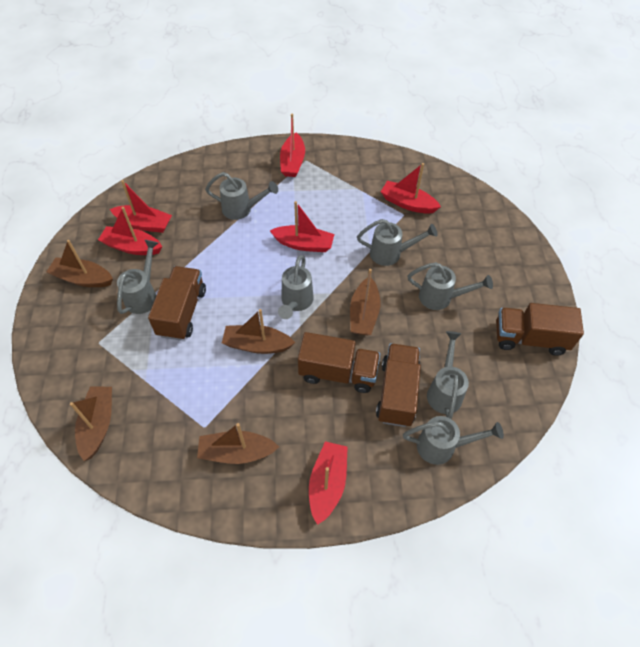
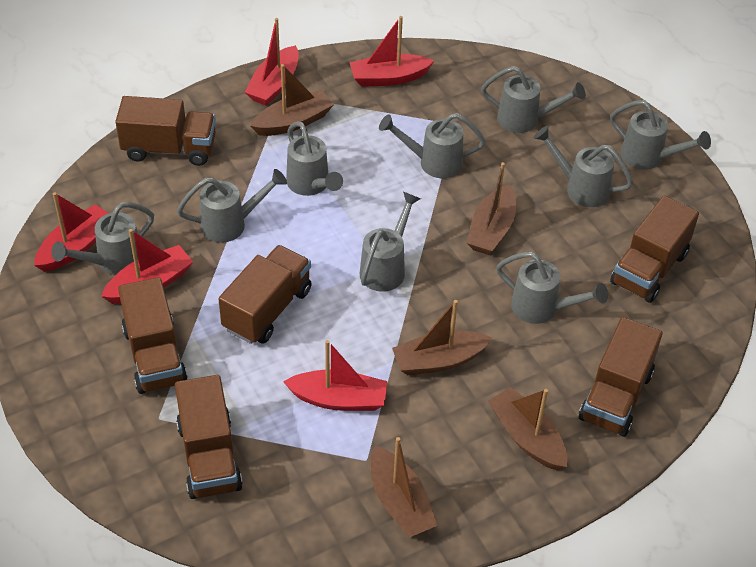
brown truck: [148,266,206,341] [298,332,380,393] [376,343,421,427] [496,303,584,356] = 4 -> [115,96,216,166] [118,277,188,394] [175,375,243,499] [218,245,312,344] [579,317,663,437] [610,195,699,303] = 6
grey watering can: [117,240,158,314] [205,172,278,220] [278,255,314,319] [357,219,438,266] [403,416,504,465] [407,262,493,310] [427,331,469,419] = 7 -> [51,202,154,275] [177,169,287,243] [286,121,343,196] [360,192,421,292] [379,113,486,179] [481,66,586,133] [496,252,608,324] [534,126,633,207] [610,100,711,170] = 9
red boat: [98,207,162,255] [110,180,172,233] [270,201,334,252] [280,113,305,177] [309,441,348,525] [381,163,441,214] = 6 -> [34,192,109,272] [101,229,193,304] [245,18,299,106] [283,340,388,411] [350,16,434,87] = 5

